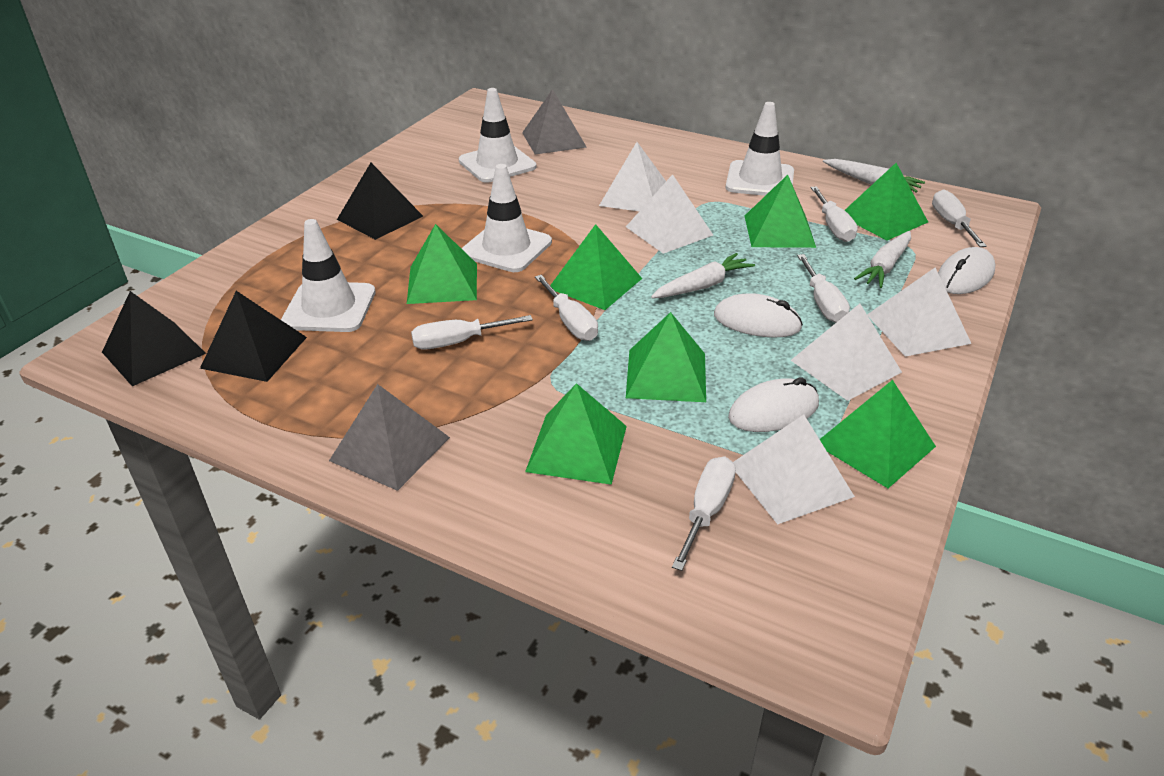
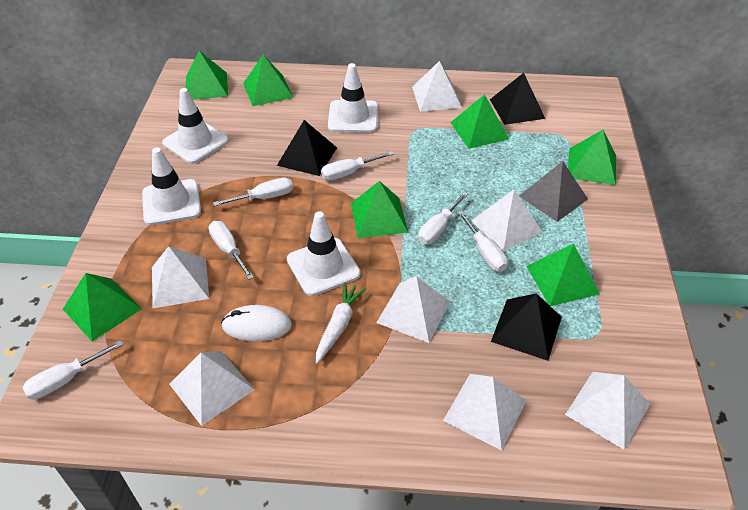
grey pyramid: [329,384,450,491] [522,89,587,154] = 2 -> [519,161,588,222] = 1
white carrot: [651,253,755,298] [823,159,925,193] [854,231,911,288] = 3 -> [316,282,366,364] = 1
white mouse: [714,293,803,338] [728,377,819,432] [938,247,995,294] = 3 -> [221,305,292,341] = 1
white pyramid: [599,142,666,211] [626,174,713,254] [733,414,855,525] [791,304,902,401] [867,267,972,357] = 5 -> [152,246,209,308] [169,351,255,426] [376,276,450,343] [412,61,462,112] [443,374,526,450] [471,190,543,252] [565,372,650,450] = 7

